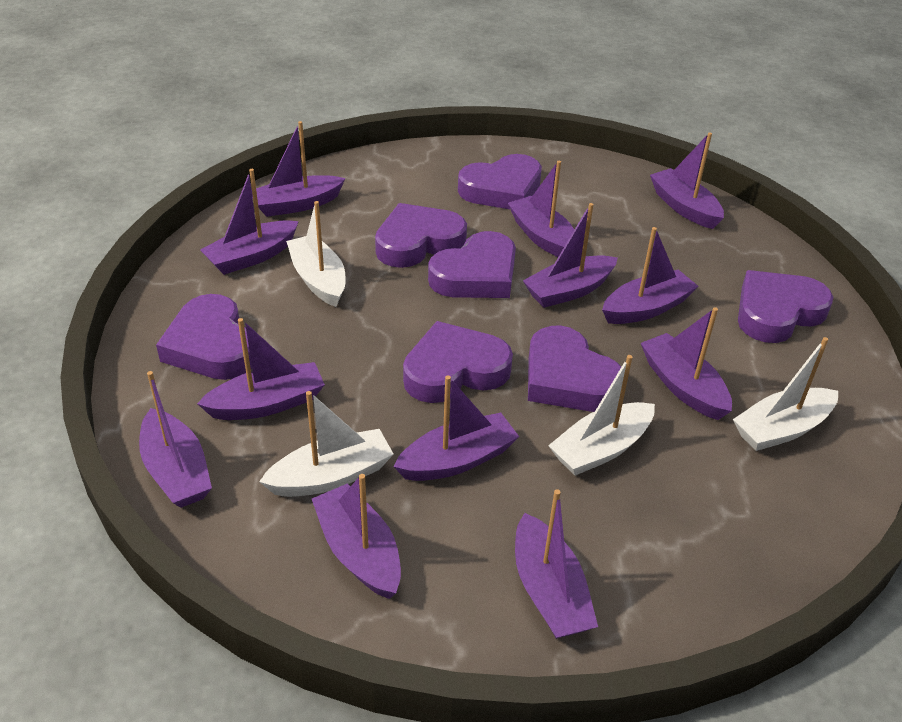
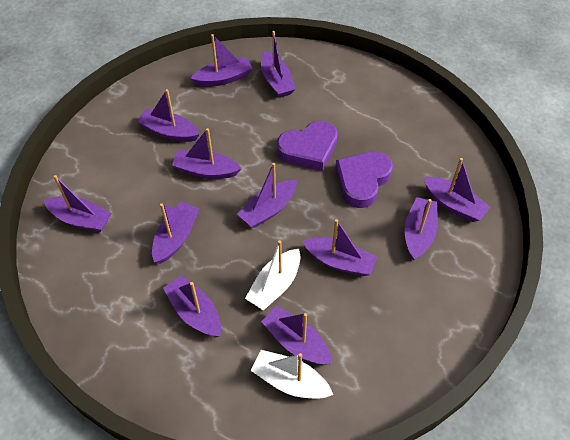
purple heart: [156,294,252,380] [375,203,467,268] [403,321,513,403] [428,231,516,298] [458,154,542,210] [528,326,621,412] [738,270,833,343] = 7 -> [277,121,338,171] [335,151,393,208] = 2
white boat: [259,391,394,497] [286,201,346,307] [548,355,655,476] [733,337,838,451] = 4 -> [245,240,300,310] [250,350,333,399] = 2

